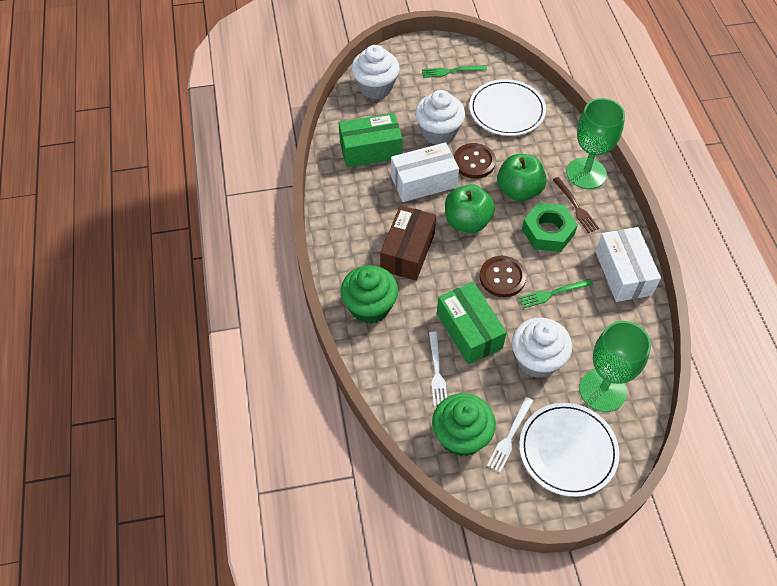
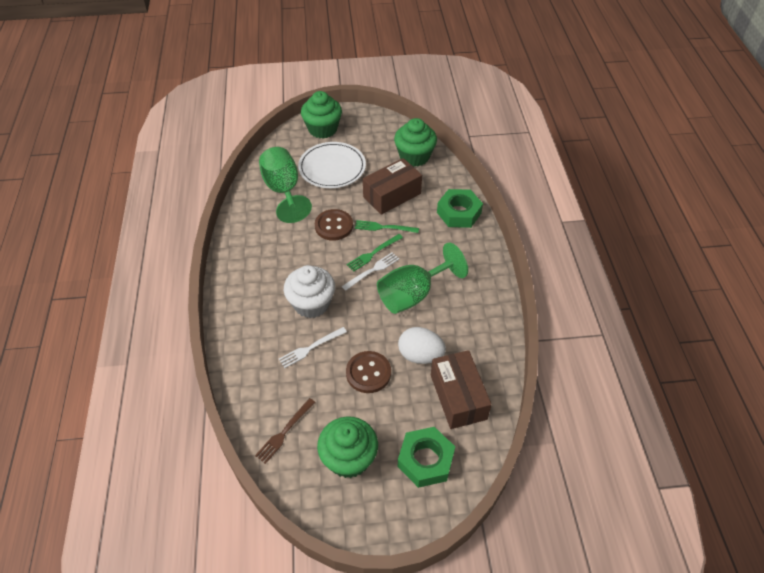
brown box: [380,205,436,281] = 1 -> [363,158,422,215] [431,350,492,429] = 2
green apple: [445,184,495,233] [497,154,546,201] = 2 -> none = 0
green box: [339,113,402,167] [437,282,507,364] = 2 -> none = 0
green cupcake: [340,265,398,324] [432,393,496,456] = 2 -> [301,91,342,139] [317,416,378,478] [394,118,437,167] = 3
green nut: [522,202,578,252] = 1 -> [398,427,455,488] [437,189,483,228] = 2
white box: [391,142,459,202] [596,227,661,302] = 2 -> none = 0
white cupcake: [351,45,400,99] [415,90,465,145] [512,317,572,378] = 3 -> [284,265,335,318] = 1
white egg: none = 0 -> [398,327,446,364] = 1
white plate: [469,79,546,136] [519,403,619,497] = 2 -> [298,142,366,188] = 1

